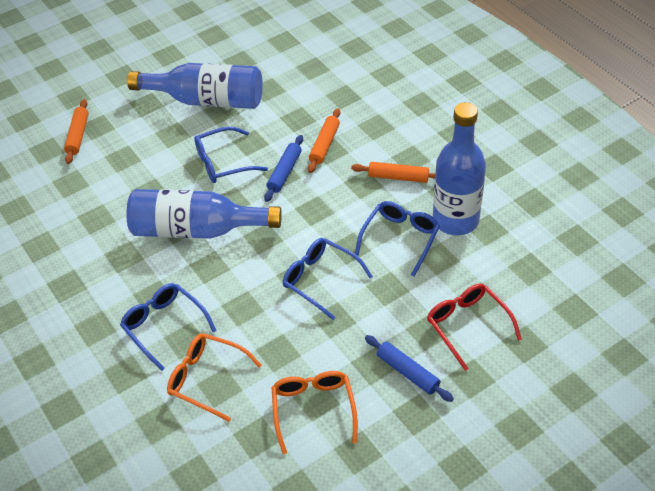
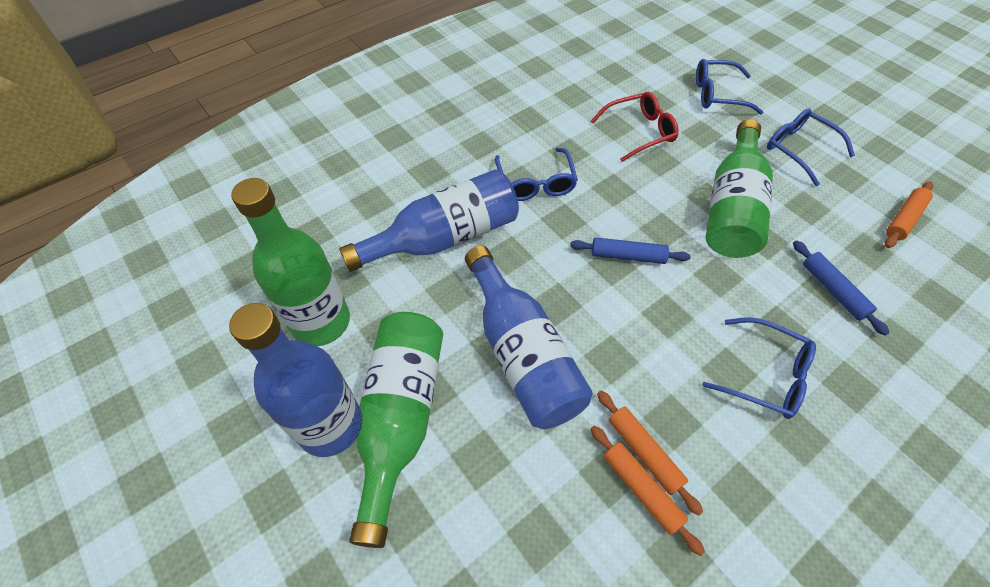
green bottle: none = 0 -> [231,178,350,346] [349,312,443,548] [706,119,773,258] = 3
orange glasses: [167,333,262,422] [272,371,358,454] = 2 -> none = 0

